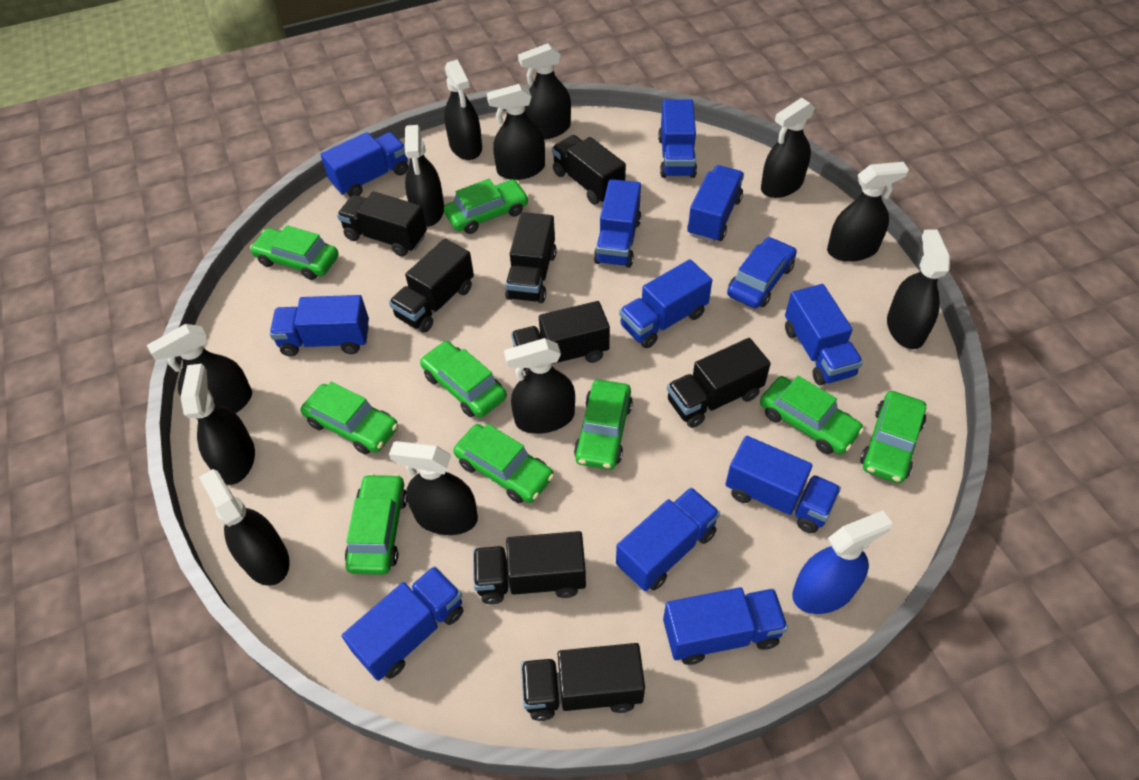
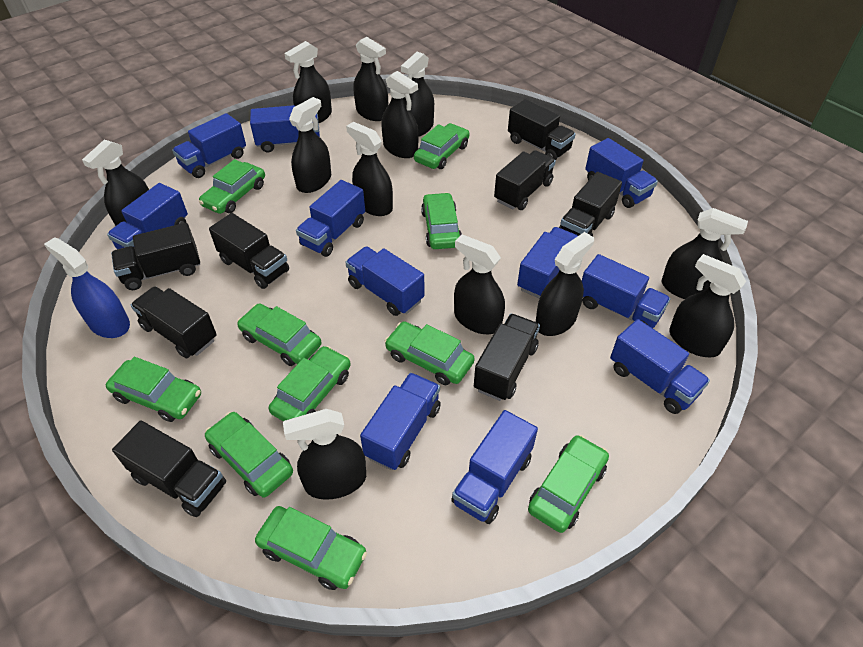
blue car: [727,237,797,308] = 1 -> none = 0
green car: [250,225,339,280] [300,382,398,455] [345,473,407,575] [420,341,507,418] [444,179,529,234] [453,424,554,503] [574,380,633,470] [760,376,864,454] [861,391,926,483] = 9 -> [106,357,201,422] [199,159,265,214] [205,412,293,497] [237,303,321,366] [255,506,367,590] [269,346,351,421] [385,321,475,385] [414,123,469,169] [421,193,462,249] [528,435,609,533] = 10

